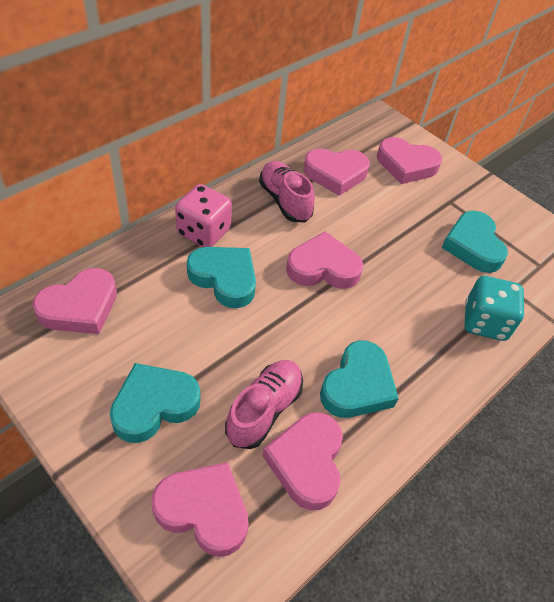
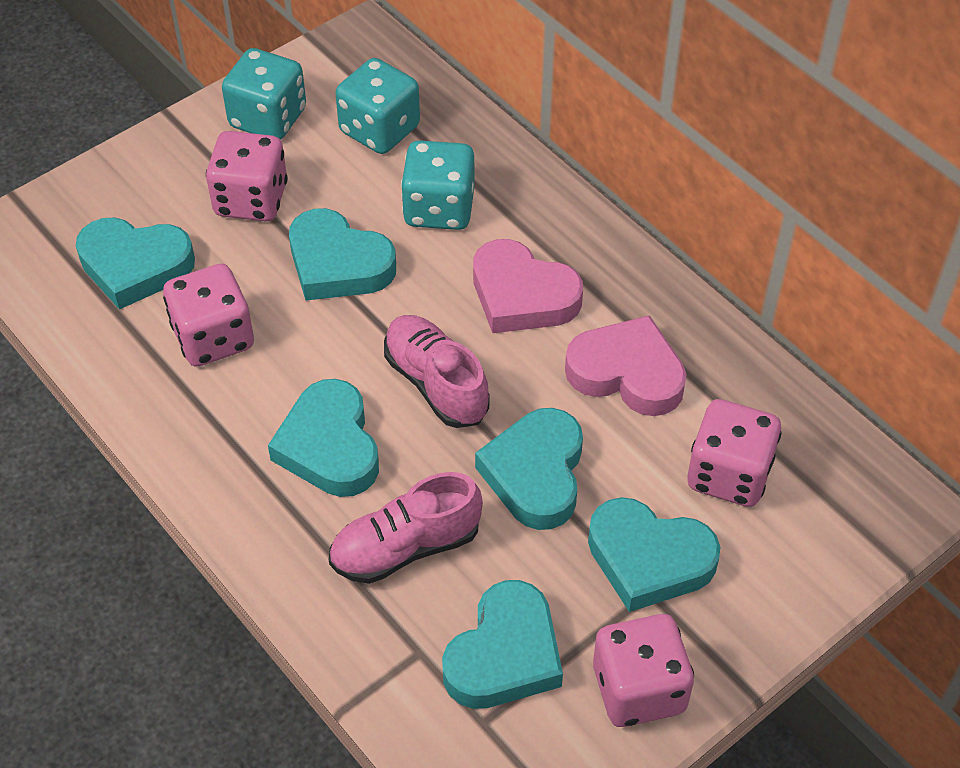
pink dice: [175,184,232,247] = 1 -> [163,264,254,367] [206,131,288,221] [593,614,694,727] [688,399,782,507] = 4
pink heart: [33,268,117,334] [152,462,249,557] [263,412,343,510] [286,231,363,289] [303,148,370,196] [377,137,442,184] = 6 -> [473,239,583,333] [565,315,687,416] = 2
turquoise dice: [464,276,524,341] = 1 -> [222,48,306,140] [335,58,420,154] [401,140,474,230] = 3
turquoise heart: [110,363,201,443] [187,247,256,308] [320,340,399,418] [442,211,508,273] = 4 -> [76,217,195,310] [268,379,379,497] [289,208,396,301] [442,580,563,709] [475,408,583,530] [588,497,720,612] = 6

